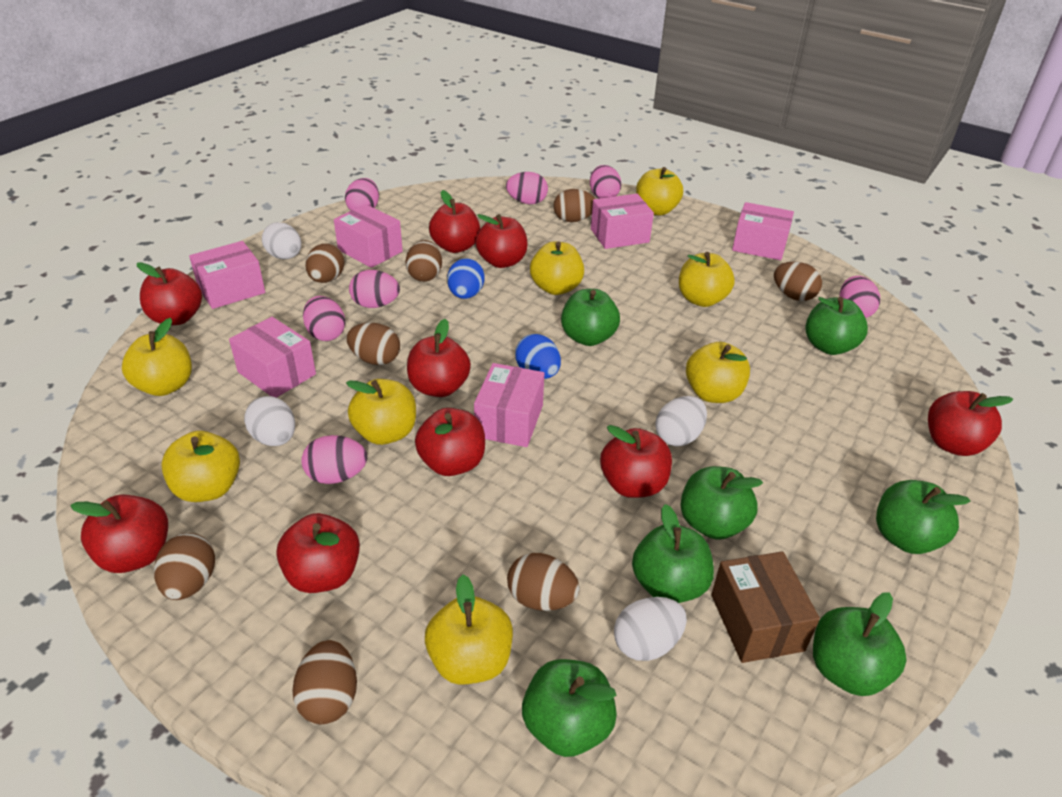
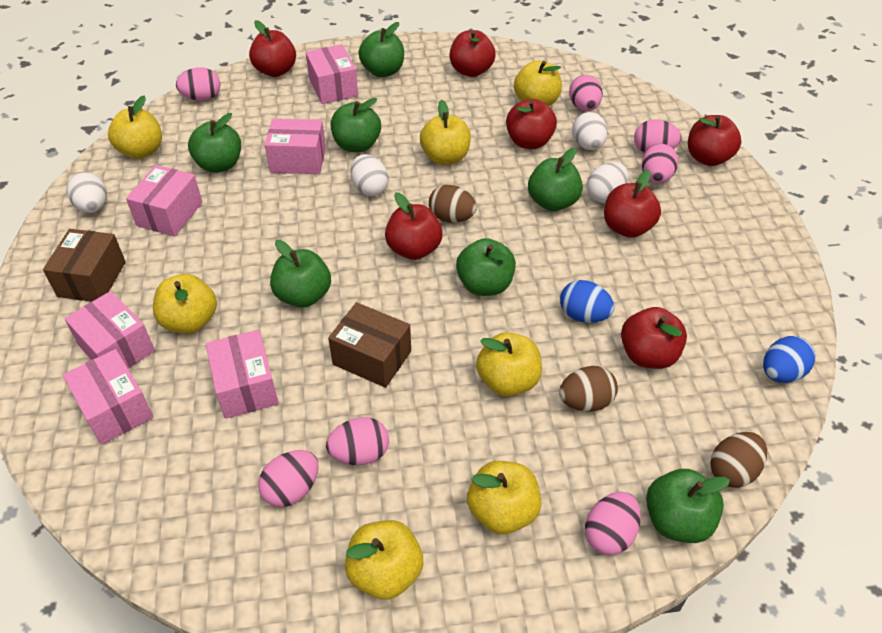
brown box: [711,551,820,663] = 1 -> [43,229,126,302] [328,302,411,388] = 2
brown egg: [154,533,215,600] [292,640,357,724] [305,243,345,283] [346,322,400,365] [405,240,442,282] [507,553,580,611] [553,189,595,222] [774,262,822,301] = 8 -> [429,185,477,223] [559,366,618,411] [710,432,767,488] = 3
red apple: [70,495,168,573] [137,262,202,325] [276,513,360,593] [407,319,471,397] [415,408,485,476] [429,190,480,253] [475,214,528,268] [600,425,672,498] [928,391,1013,456] = 9 -> [249,20,296,77] [385,192,443,260] [450,30,496,77] [506,99,557,149] [604,170,661,238] [621,307,687,369] [688,115,742,166] = 7
yellow apple: [122,318,192,396] [161,431,240,502] [346,379,416,445] [425,574,513,685] [530,241,584,295] [636,167,683,215] [679,252,735,307] [686,342,750,403] = 8 -> [108,96,162,159] [153,274,217,334] [345,520,423,600] [420,100,471,165] [467,461,542,534] [476,332,542,396] [514,61,562,106] = 7

